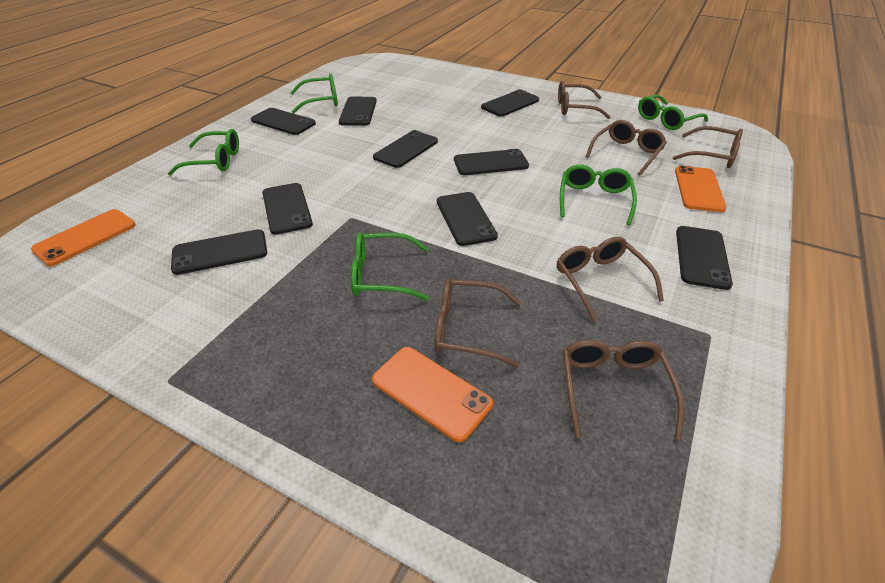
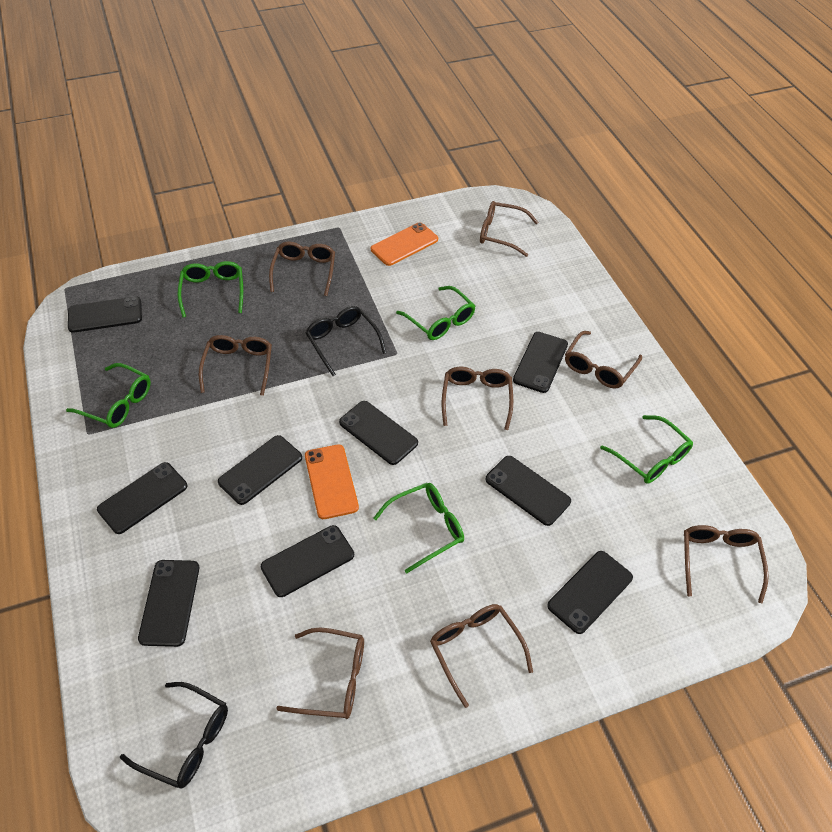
black glasses: none = 0 -> [120,682,228,789] [306,306,386,376] = 2
brown glasses: [434,279,522,368] [557,237,664,321] [558,81,611,119] [563,340,684,440] [586,120,667,175] [673,126,743,168] = 6 -> [199,335,272,396] [269,242,335,296] [276,628,364,719] [430,604,533,708] [442,367,513,430] [480,201,538,257] [565,331,642,388] [684,525,769,603] = 8
orange phone: [31,209,136,266] [372,347,493,442] [675,165,726,212] = 3 -> [305,444,359,519] [371,222,438,266] = 2

